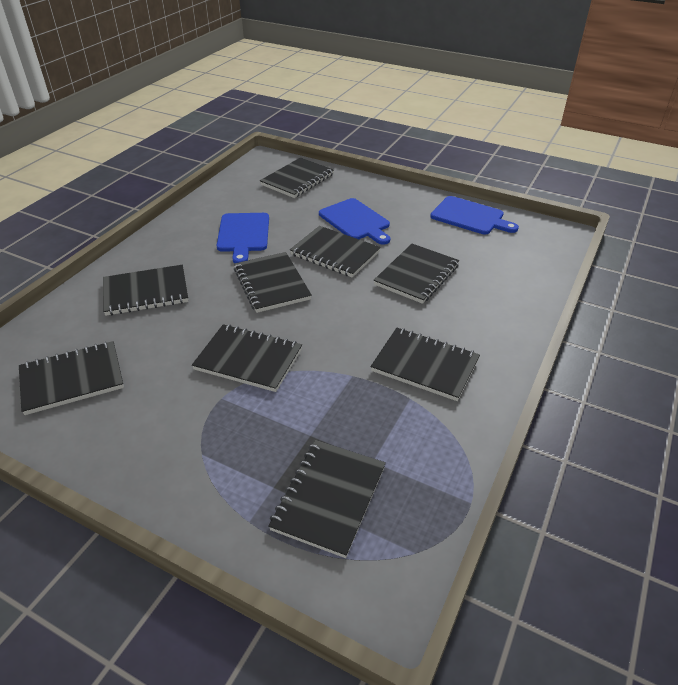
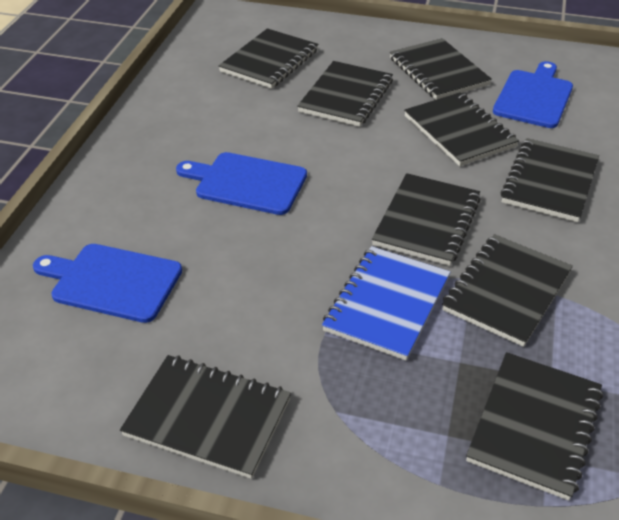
blue notebook: none = 0 -> [322,246,450,361] = 1

